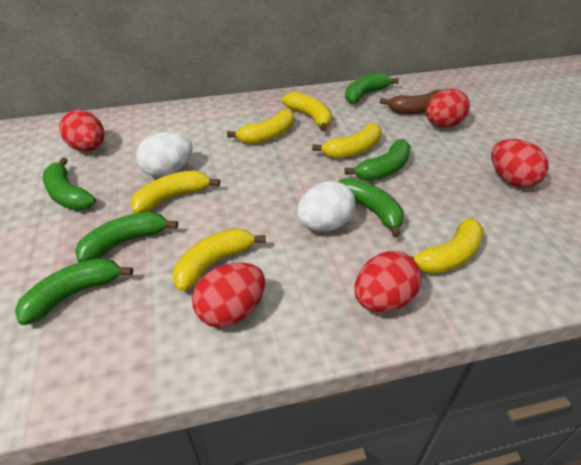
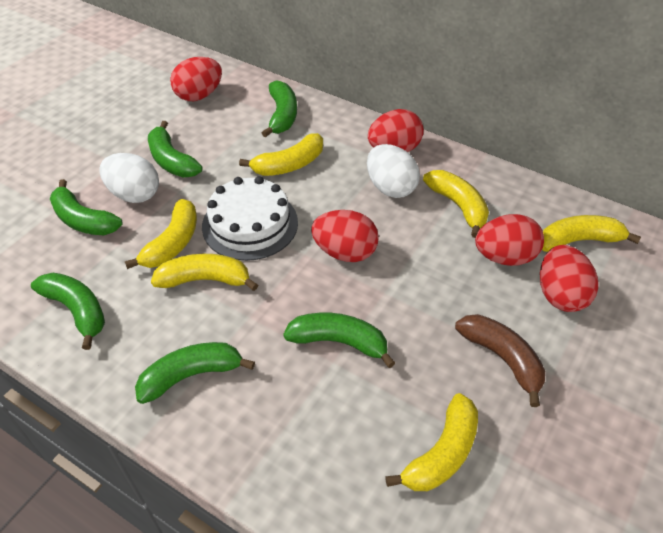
white cake: none = 0 -> [202,176,298,261] = 1

